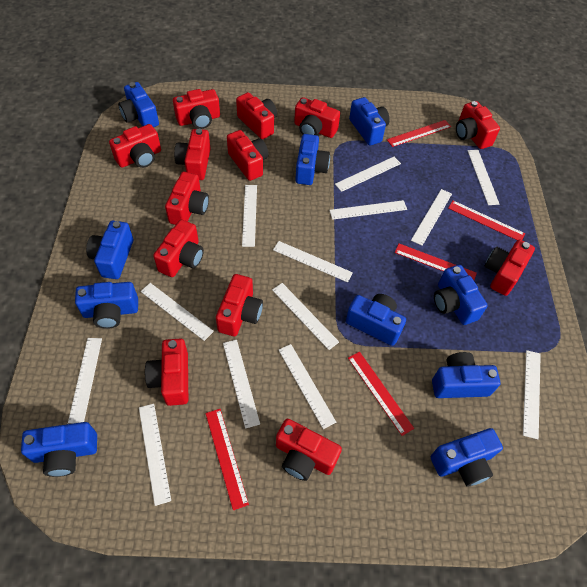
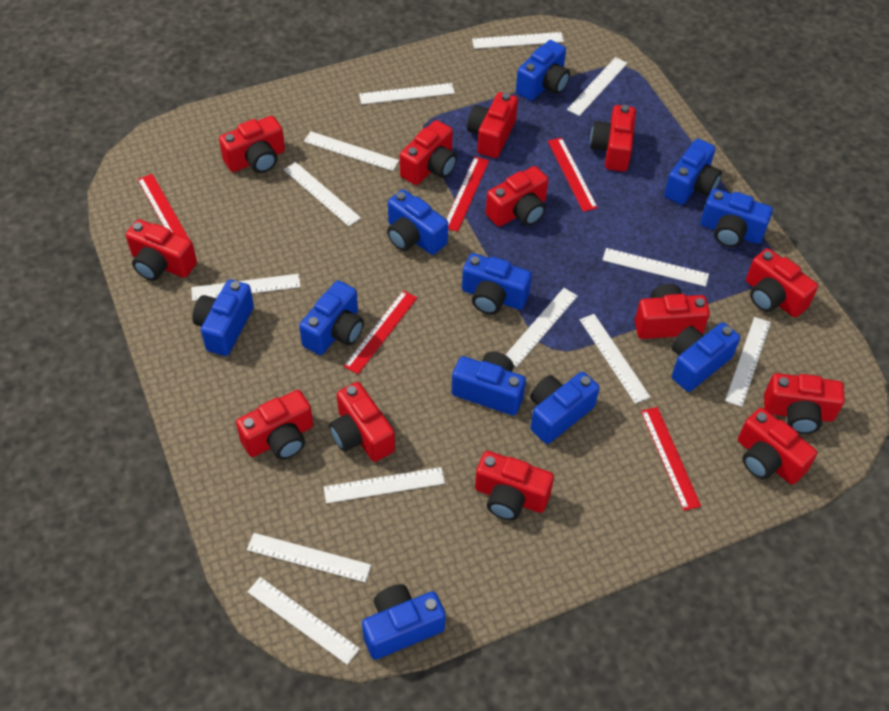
blue camera: [21,422,97,477] [75,282,138,329] [86,221,133,279] [118,82,159,127] [295,134,330,185] [346,294,406,346] [349,97,390,145] [431,428,503,487] [432,352,500,398] [434,265,488,325] = 10 -> [192,279,254,356] [299,281,364,355] [362,584,446,660] [387,189,448,255] [451,351,526,415] [462,253,532,315] [516,40,570,101] [530,372,599,444] [664,139,722,205] [671,322,740,392] [701,188,773,247] = 11

